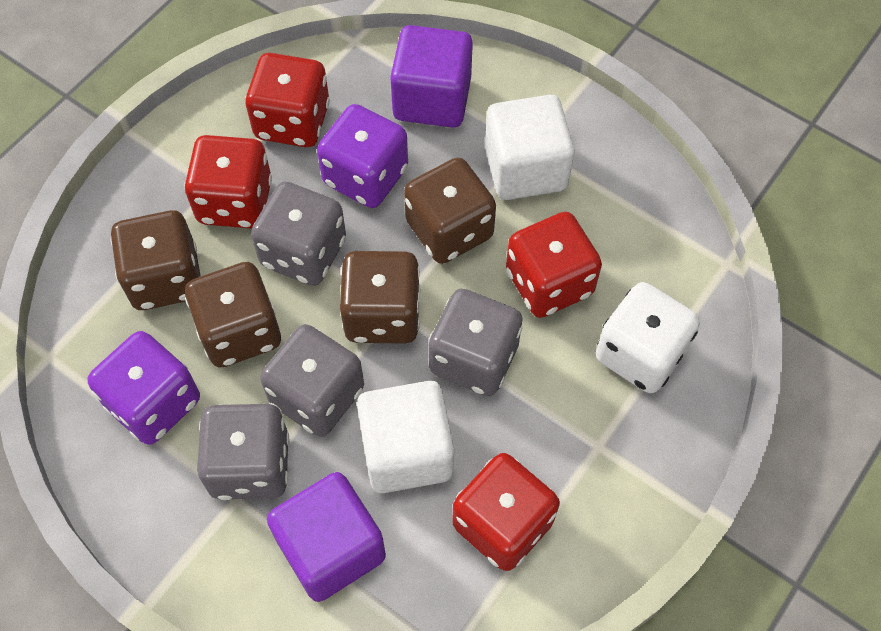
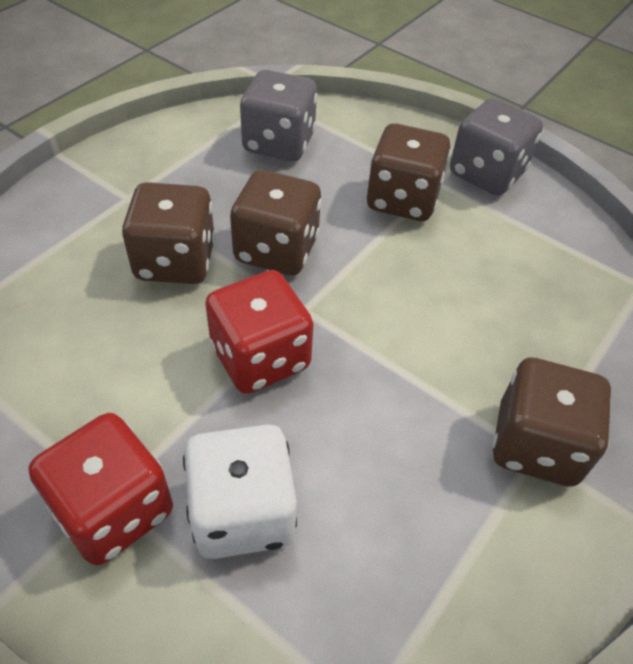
grey dice: [197,404,289,500] [251,182,346,286] [260,324,364,437] [429,289,523,396] = 4 -> [240,70,318,161] [450,98,543,195] = 2
purple cube: [267,472,386,602] [390,25,473,128] = 2 -> none = 0
purple dice: [87,331,200,445] [317,104,408,208] = 2 -> none = 0
red dice: [184,135,272,229] [245,53,330,147] [452,453,560,571] [506,212,602,318] = 4 -> [28,413,173,565] [205,270,314,394] = 2
white cube: [357,381,454,493] [485,95,575,200] = 2 -> none = 0

